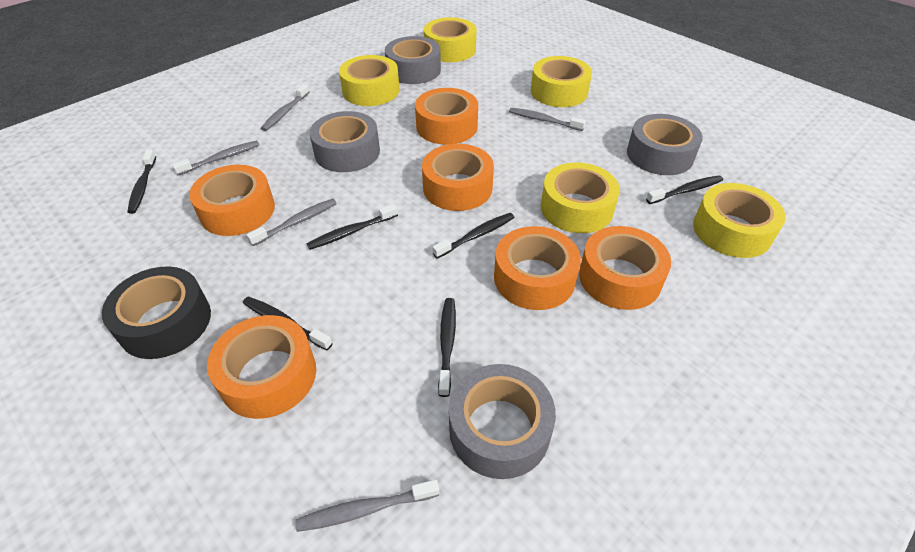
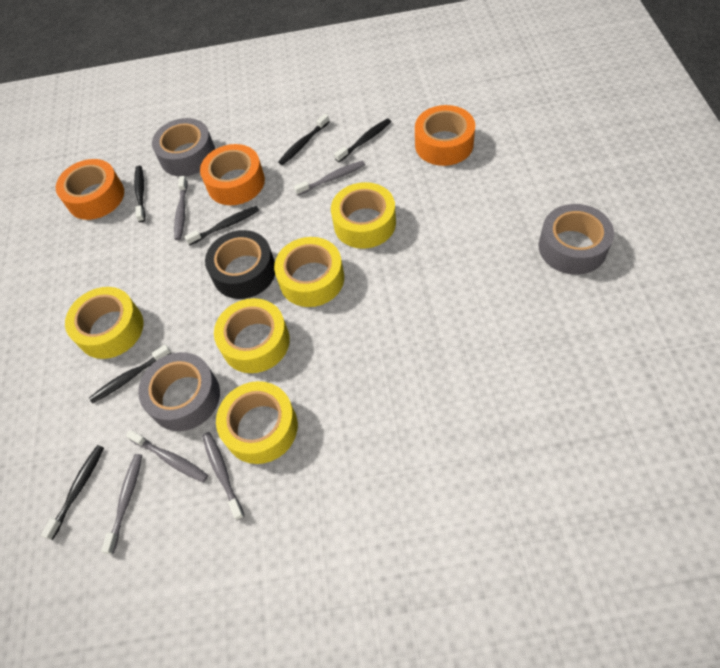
grey tape: [309,111,380,172] [385,36,441,84] [449,364,556,479] [627,114,703,175] = 4 -> [138,352,220,431] [152,118,215,176] [539,204,614,275] = 3
orange tape: [189,165,275,236] [207,315,316,419] [415,88,478,145] [422,144,494,211] [494,226,581,310] [579,226,671,310] = 6 -> [56,159,124,220] [200,144,265,205] [415,105,475,166] = 3

